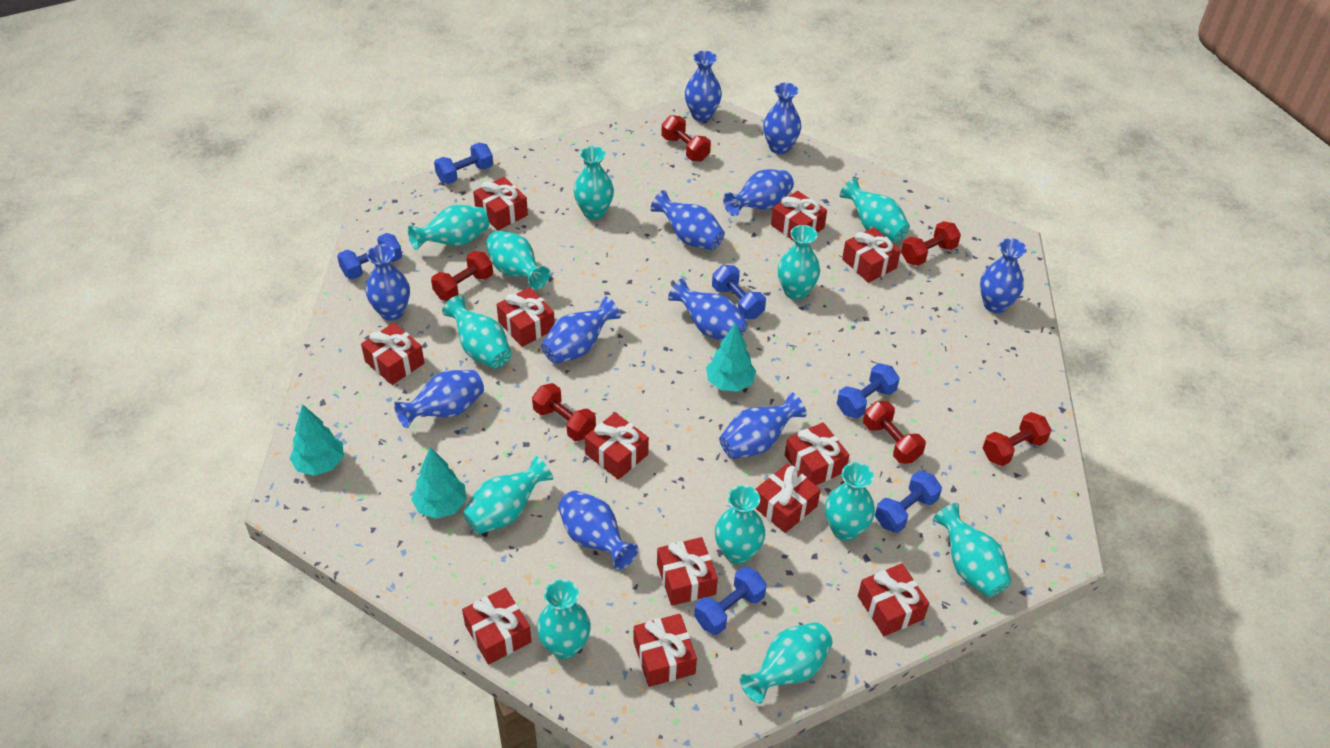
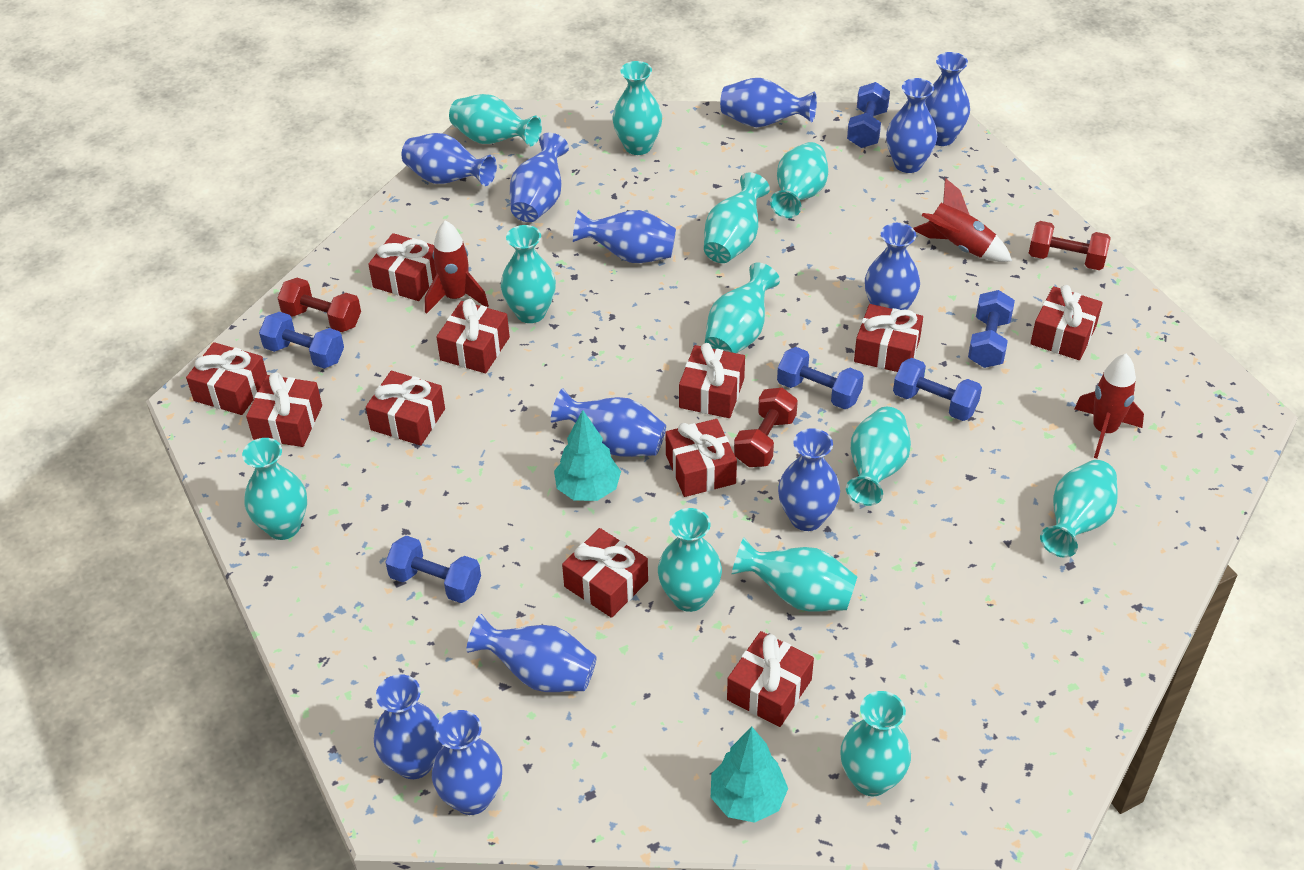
blue vase: [366,244,410,321] [394,370,484,428] [541,296,621,364] [558,491,638,570] [650,190,725,250] [668,278,748,340] [685,51,722,122] [719,392,807,459] [723,169,794,216] [763,83,801,154] [980,238,1027,313] = 11 -> [374,674,443,779] [402,133,497,186] [432,710,502,815] [466,614,597,692] [510,133,569,222] [551,388,666,457] [573,210,676,263] [720,78,817,127] [778,428,840,531] [865,223,920,310] [886,78,937,173] [925,52,970,146] = 12
red dumbbell: [431,251,493,301] [532,383,596,441] [662,115,711,162] [863,401,926,464] [901,221,961,266] [983,412,1052,466] = 6 -> [278,278,361,332] [734,388,798,467] [1029,221,1111,270] = 3
red gift: [361,323,425,385] [462,588,532,665] [473,177,528,230] [497,287,555,347] [585,412,649,480] [634,614,697,687] [657,537,718,606] [755,463,821,533] [771,191,827,241] [785,422,849,485] [842,227,901,283] [858,563,929,636] = 12 -> [186,342,267,415] [246,372,322,447] [366,371,445,445] [368,233,436,301] [437,299,510,373] [562,528,648,618] [666,419,737,497] [679,343,745,418] [727,631,814,727] [854,304,923,372] [1030,285,1103,360] = 11
red rocket: none = 0 -> [425,220,489,314] [913,178,1012,262] [1074,354,1144,459] = 3
turquoise tree: [290,404,344,476] [411,447,466,519] [706,323,756,392] = 3 -> [554,410,621,501] [711,727,788,823] = 2

